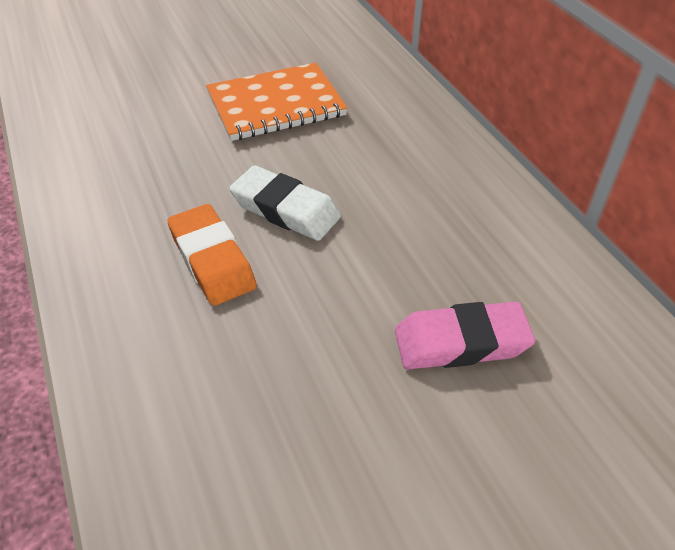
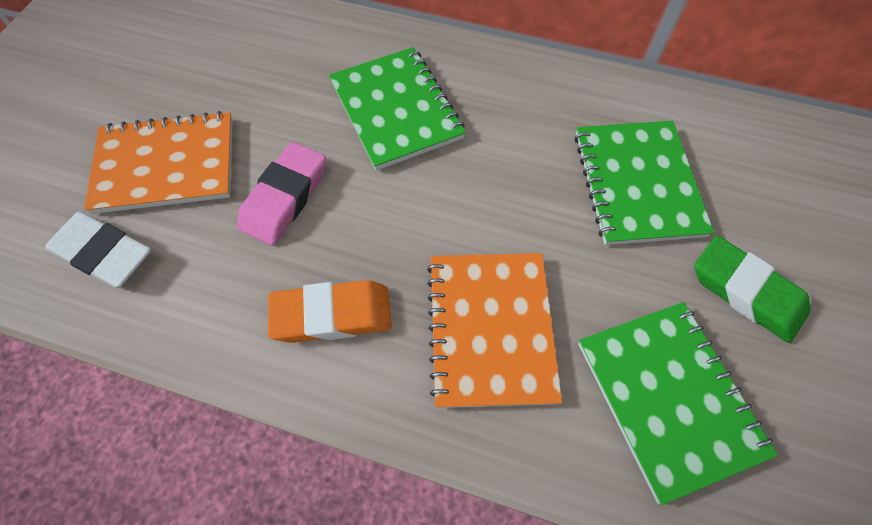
green eraser: none = 0 -> [695,235,811,343] = 1
green notebook: none = 0 -> [329,47,466,171] [575,121,714,245] [578,302,778,505] = 3
orange notebook: [206,63,347,141] = 1 -> [84,111,233,214] [427,253,562,408] = 2

